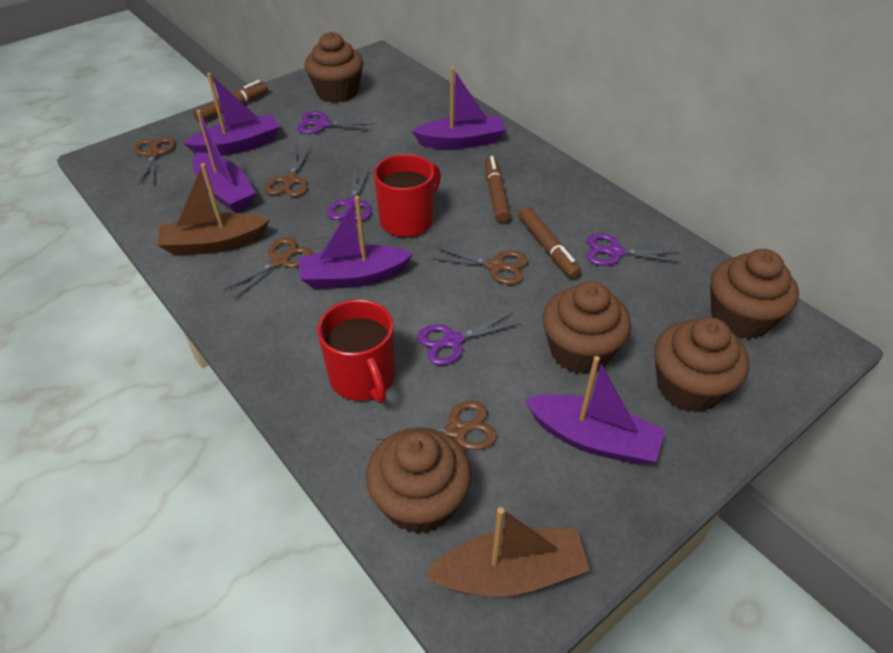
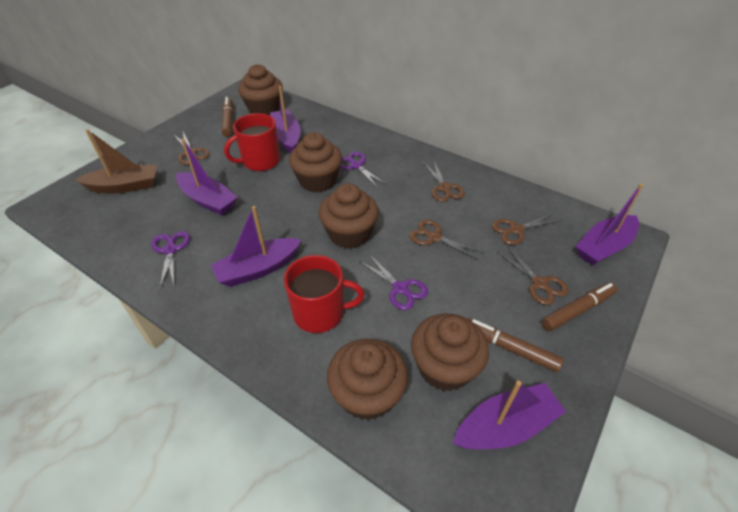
brown boat: [157,163,269,256] [425,507,590,597] = 2 -> [75,129,157,193] = 1
purple scissors: [297,111,375,134] [327,168,372,221] [417,313,521,365] [586,233,682,266] = 4 -> [151,231,190,289] [340,152,387,188] [359,254,428,310] = 3

